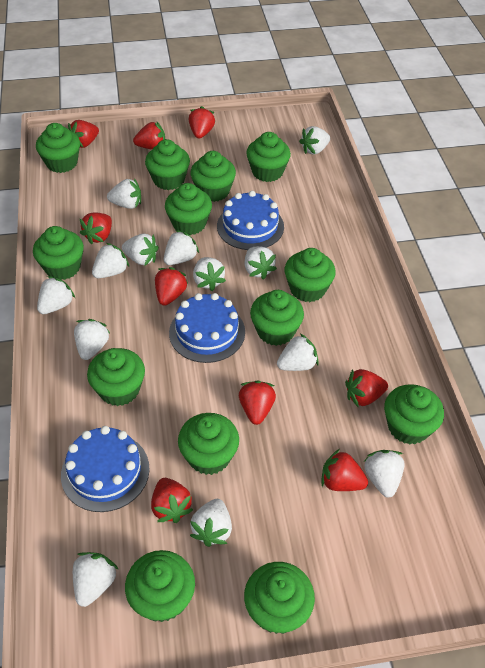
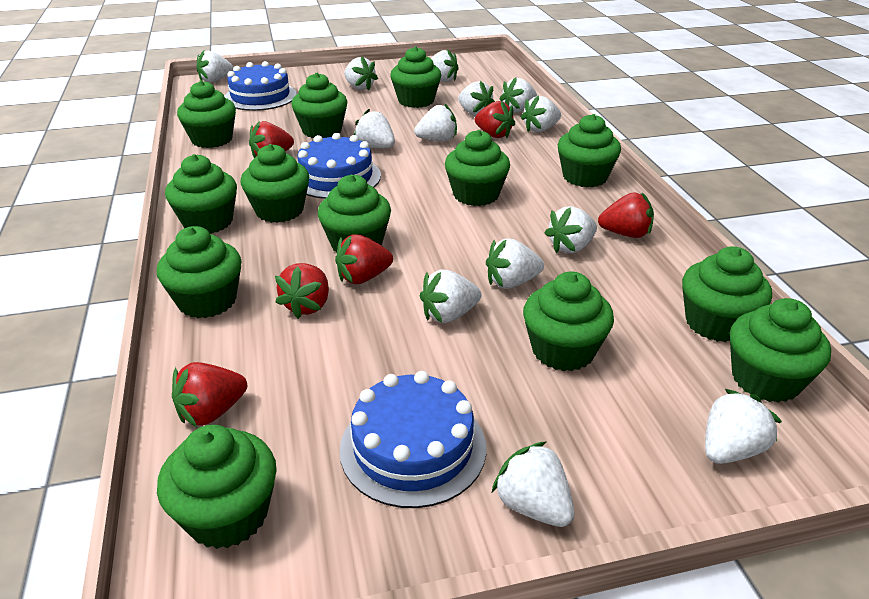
red strawberry: [68,120,99,148] [80,212,112,245] [133,122,165,149] [151,478,193,523] [155,267,188,306] [189,106,215,139] [239,381,276,425] [321,449,368,491] [345,369,388,408] = 9 -> [172,362,247,427] [249,121,294,158] [275,263,329,319] [335,235,393,284] [475,101,515,138] [598,192,654,238] = 6

